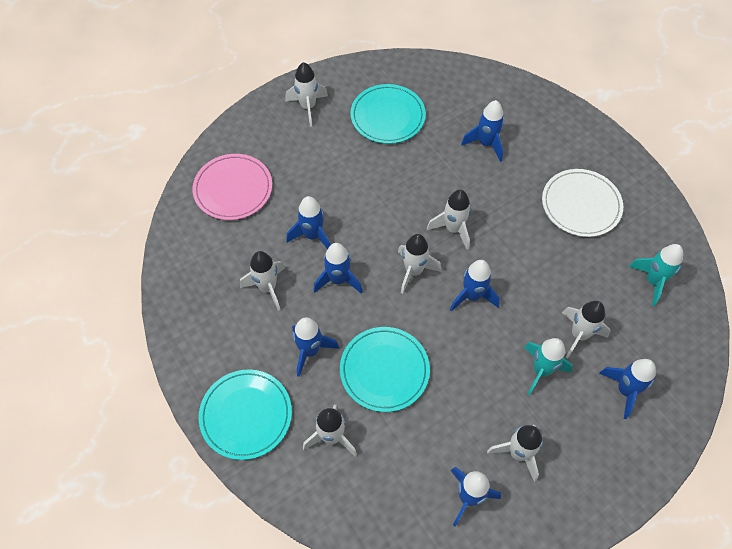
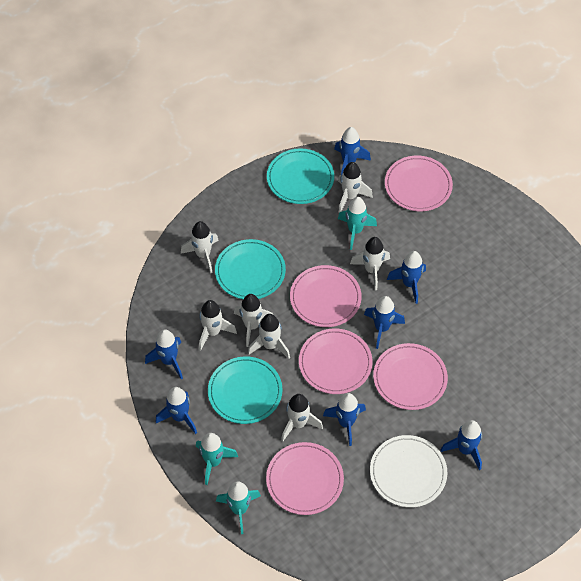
pink plate: [193,154,272,220] = 1 -> [266,442,344,515] [290,265,362,327] [299,328,373,394] [373,343,448,410] [385,156,453,211] = 5
turquoise rocket: [524,338,573,395] [628,244,683,306] = 2 -> [196,433,238,485] [216,481,261,534] [338,197,377,250] = 3

